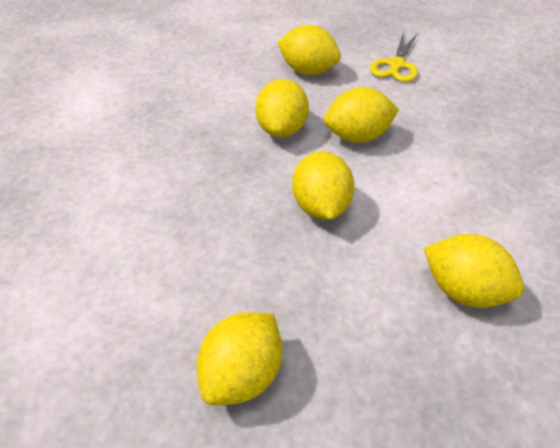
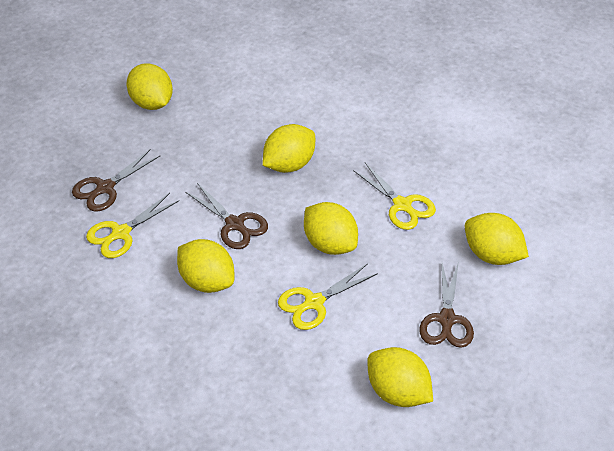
brown scissors: none = 0 -> [72,149,160,212] [185,183,268,249] [419,261,474,348] = 3
yellow scissors: [370,32,418,82] = 1 -> [86,193,180,258] [278,263,378,330] [353,163,436,230] = 3

